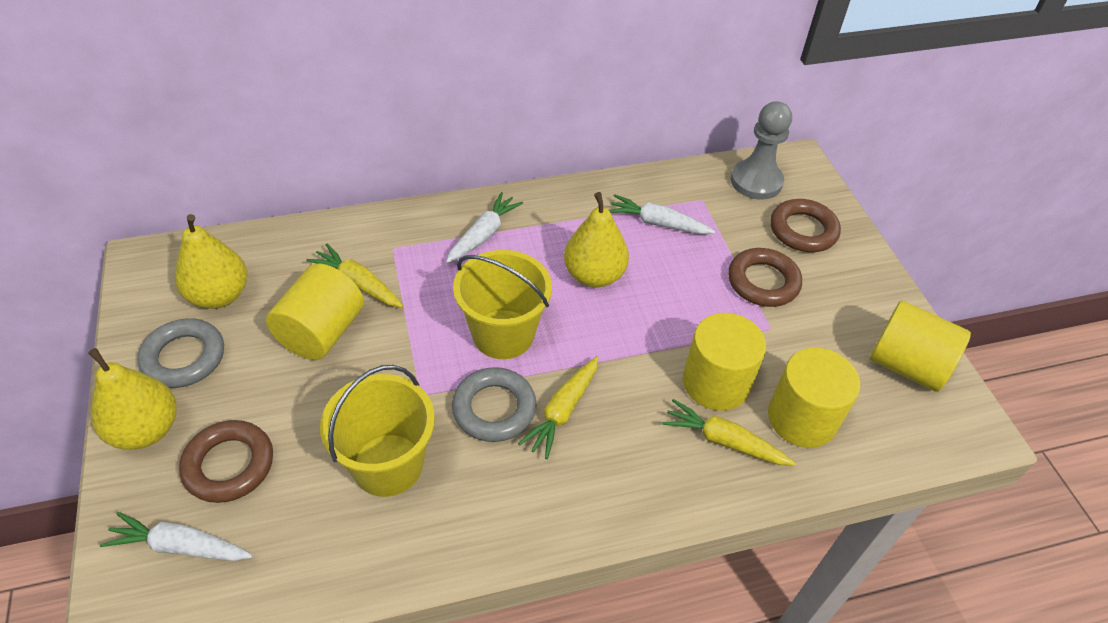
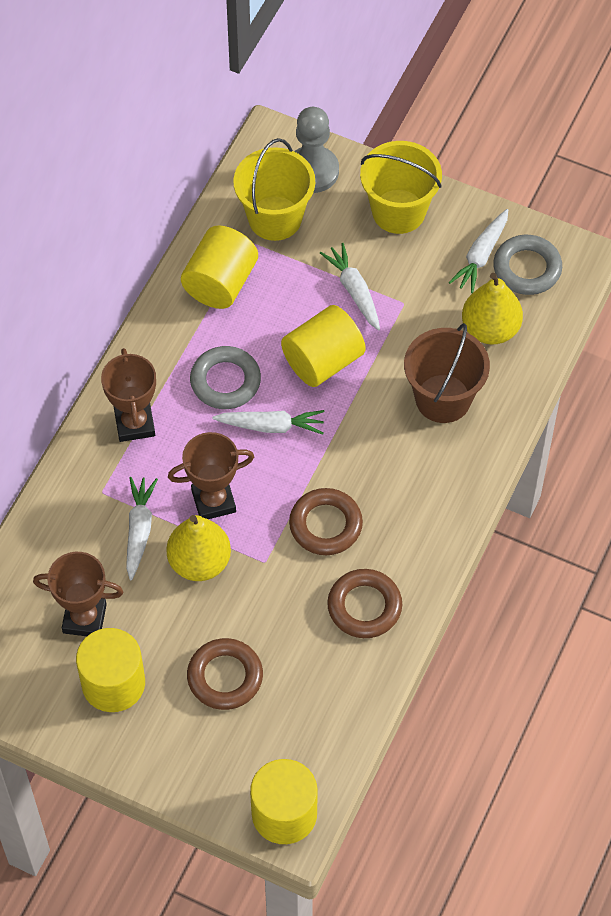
brown bucket: none = 0 -> [404,323,490,423] = 1
brown trophy: none = 0 -> [33,552,123,636] [101,348,156,442] [168,432,254,519] = 3
white carrot: [100,512,253,561] [446,192,523,264] [609,194,715,234] = 3 -> [126,477,158,580] [212,410,324,435] [320,243,380,330] [449,209,508,293] = 4
yellow carrot: [307,244,403,308] [518,356,598,459] [662,399,796,466] = 3 -> none = 0
yellow pear: [88,348,176,450] [175,214,247,309] [564,192,629,288] = 3 -> [166,515,231,581] [462,273,523,344] = 2

